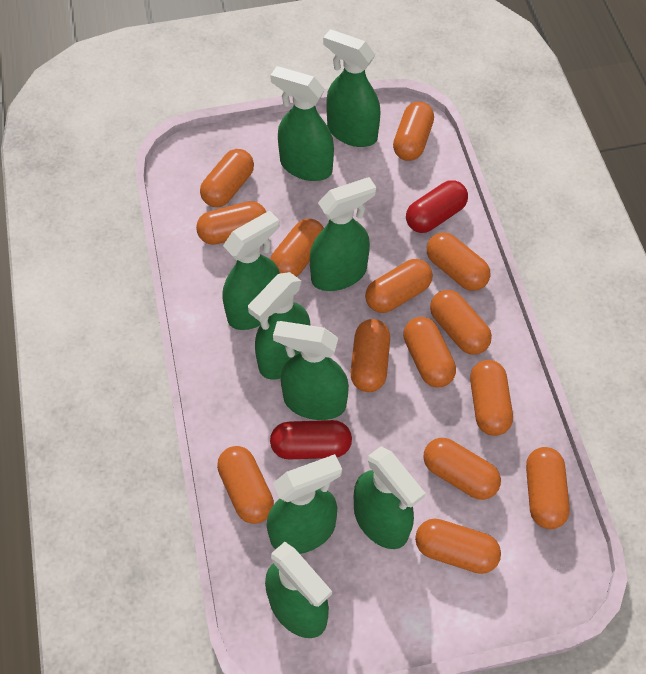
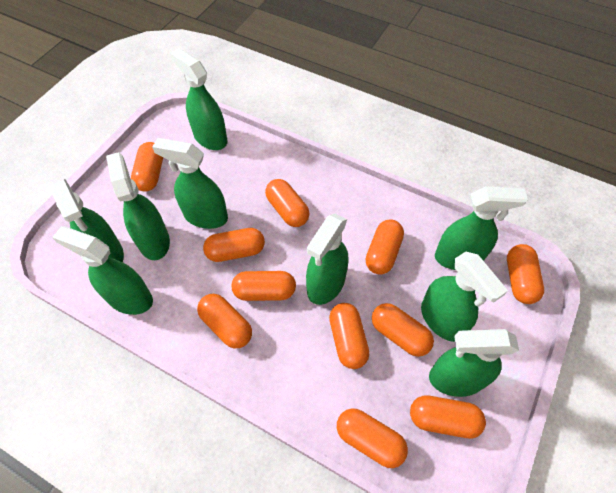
orange capsule: [196,201,266,245] [200,149,254,207] [217,446,274,524] [270,219,324,277] [351,319,390,392] [365,259,433,313] [393,101,434,161] [403,317,456,388] [415,519,501,574] [423,438,501,500] [427,232,490,291] [430,290,492,355] [470,360,513,436] [526,447,570,529] = 14 -> [131,142,163,192] [197,294,252,348] [203,228,265,262] [232,271,296,301] [265,179,310,227] [329,303,369,369] [337,408,408,468] [366,219,404,275] [372,303,434,357] [410,395,486,438] [507,244,544,304] = 11
red capsule: [270,420,352,460] [406,180,468,233] = 2 -> none = 0

